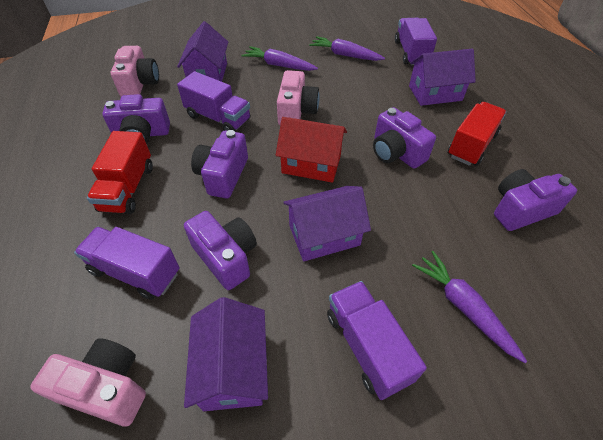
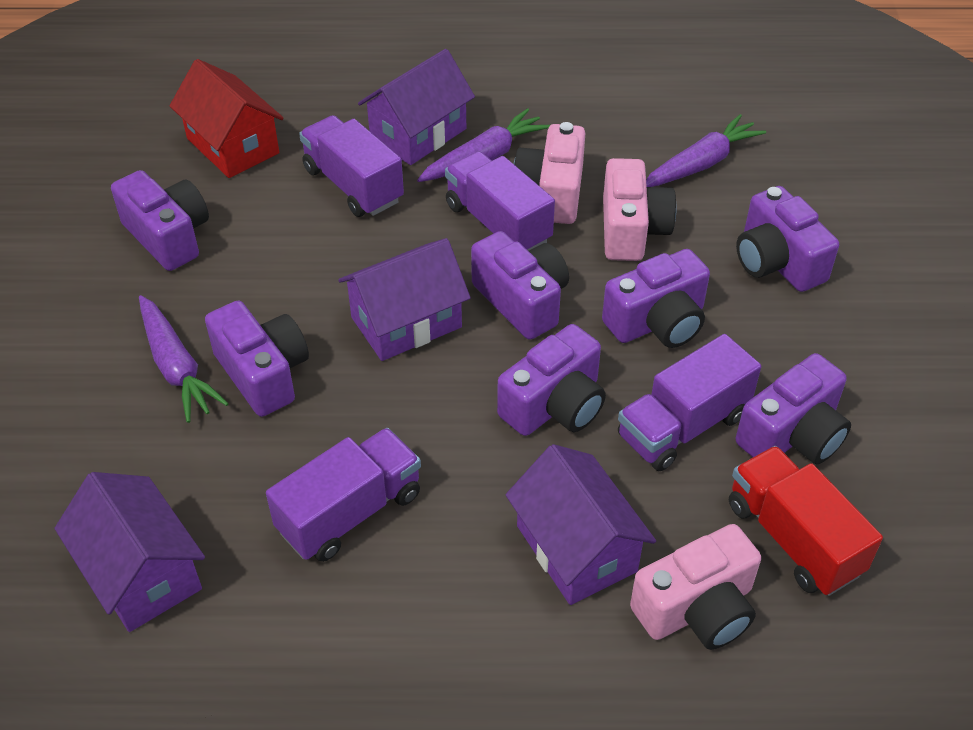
purple camera: [102,94,170,144] [184,211,257,290] [191,130,248,198] [373,107,436,169] [494,169,577,231] = 5 -> [111,170,209,271] [205,301,309,417] [471,231,569,340] [497,324,606,436] [602,249,710,348] [736,186,839,292] [736,353,851,464] = 7
red truck: [87,131,153,214] [448,102,507,166] = 2 -> [729,446,883,596] = 1

